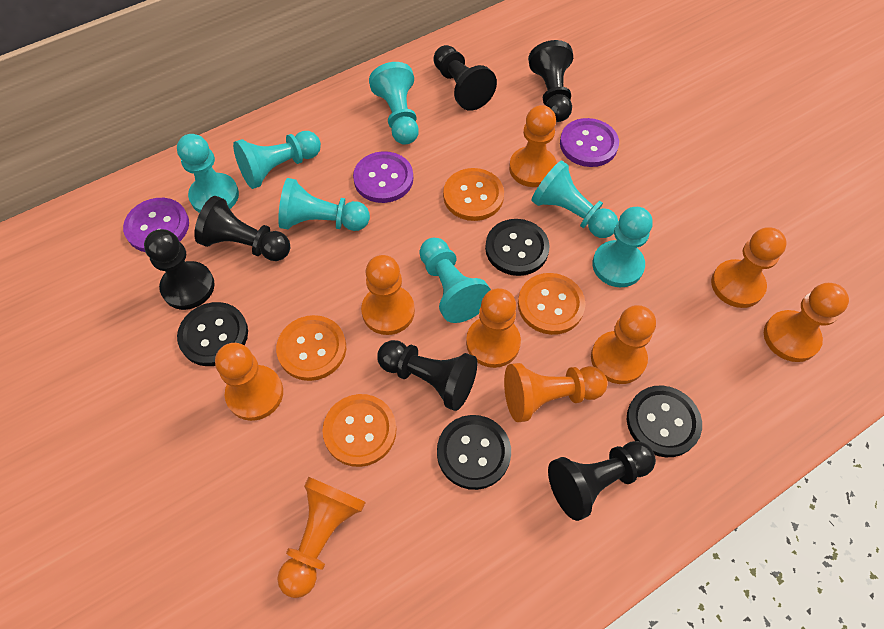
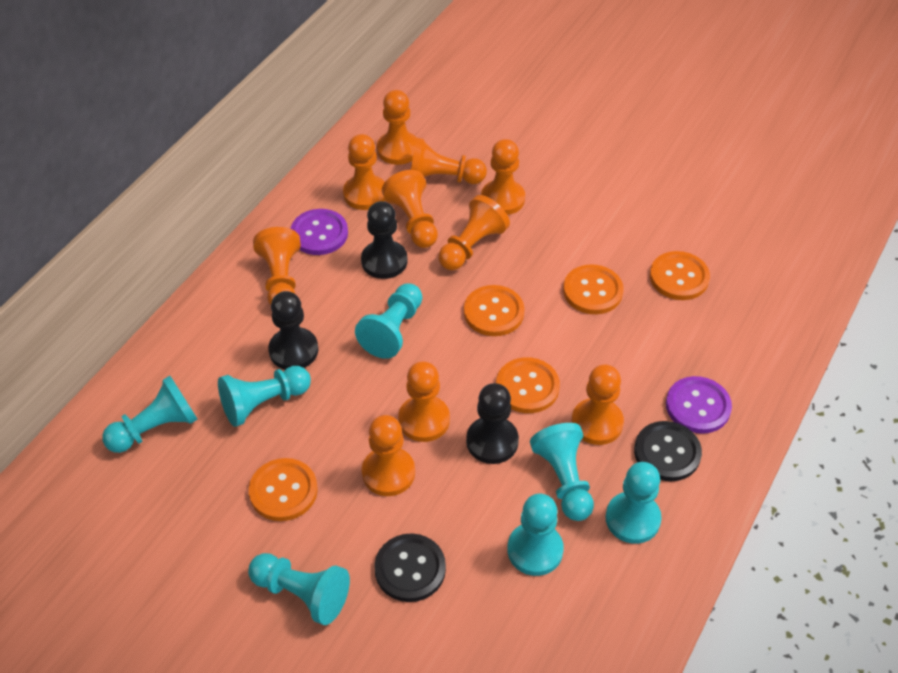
black button: [177,302,248,366] [437,415,511,490] [485,219,550,276] [627,386,702,457] = 4 -> [374,533,446,602] [634,421,702,481] = 2
black pawn: [144,229,215,310] [194,196,290,261] [377,340,477,411] [433,45,497,111] [528,40,573,122] [548,441,656,521] = 6 -> [268,291,318,370] [361,201,408,279] [466,383,519,464] = 3
orange button: [276,315,346,381] [322,394,396,467] [443,168,504,221] [518,273,585,335] = 4 -> [249,458,318,521] [464,285,525,336] [496,357,560,413] [563,264,624,314] [650,251,710,300] = 5
orange pawn: [215,343,283,421] [277,477,366,598] [361,255,415,335] [466,288,521,368] [504,363,608,422] [509,105,557,187] [591,305,656,384] [711,227,787,308] [764,283,849,362] = 9 -> [253,227,301,306] [343,134,385,210] [362,415,415,496] [377,90,417,165] [382,170,438,248] [398,361,450,442] [411,138,487,184] [438,195,510,270] [481,139,525,215] [571,365,624,445] = 10
purple button: [123,198,189,252] [353,151,413,203] [560,118,619,167] = 3 -> [291,209,348,255] [666,376,732,434] = 2

